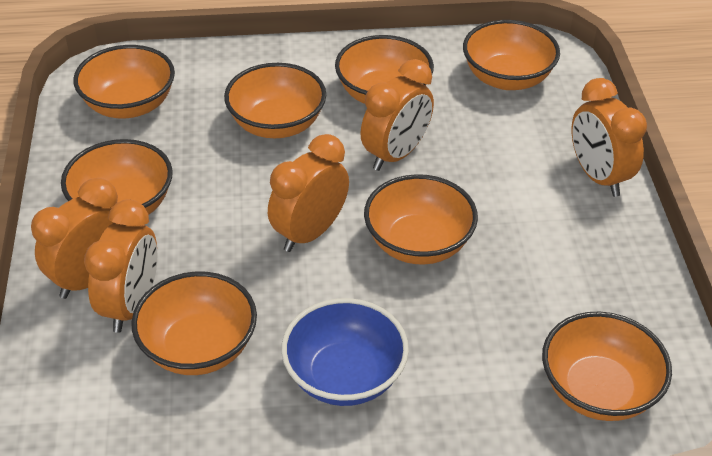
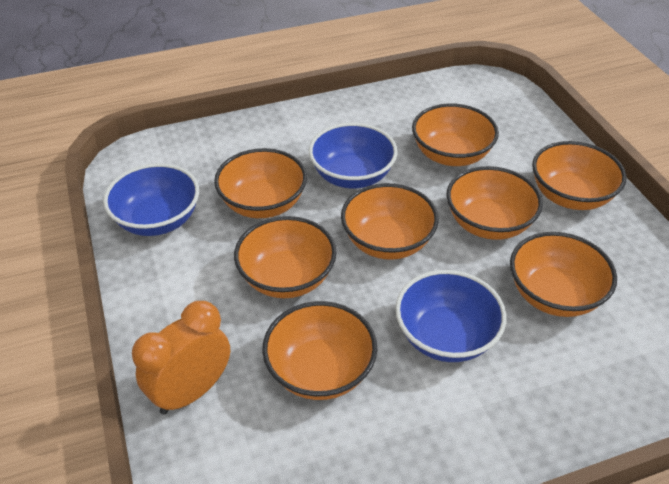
blue bowl: [281,298,409,406] = 1 -> [103,163,199,236] [309,123,398,188] [395,270,506,362] = 3
orange clock: [31,178,118,299] [84,200,157,333] [268,134,349,252] [360,59,434,171] [572,78,647,197] = 5 -> [132,301,230,415] = 1

